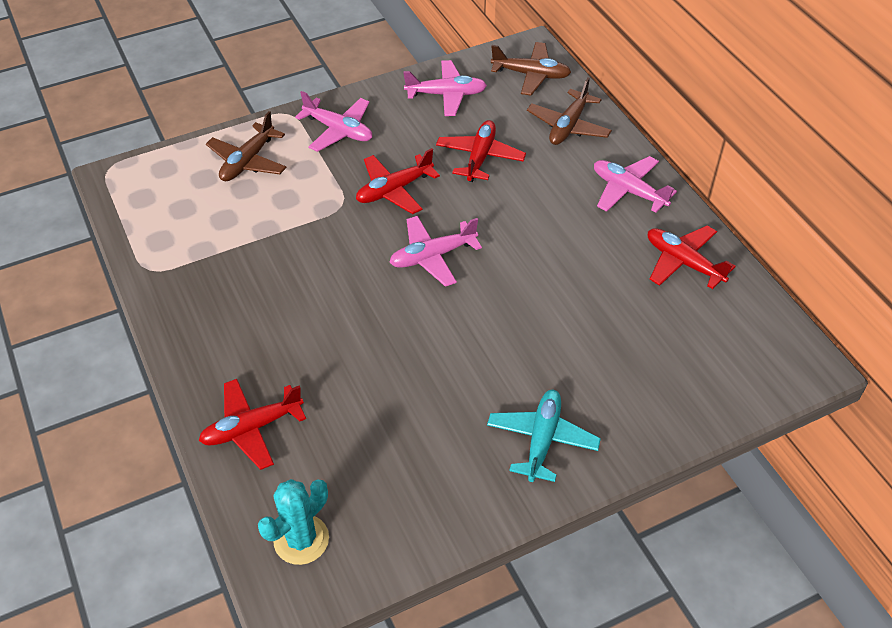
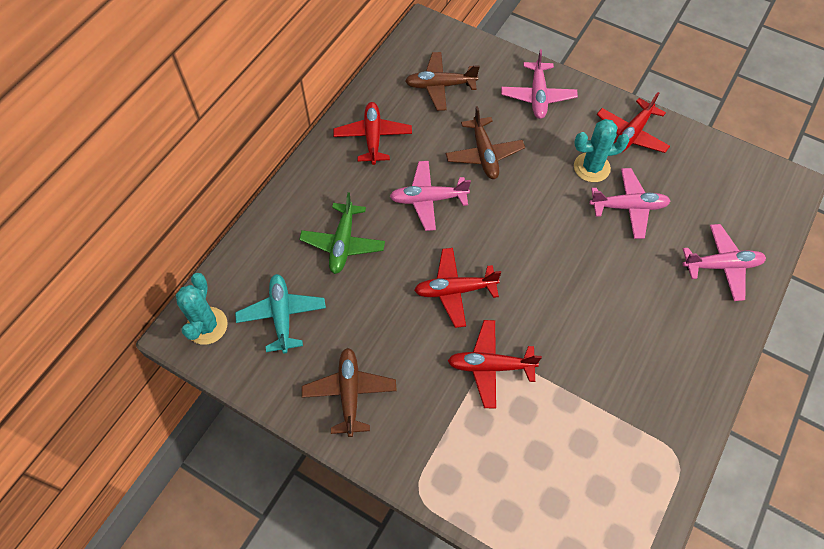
green plane: none = 0 -> [299,192,385,274] = 1
turquoise cactus: [258,479,329,565] = 1 -> [176,273,228,345] [574,119,629,182] = 2

